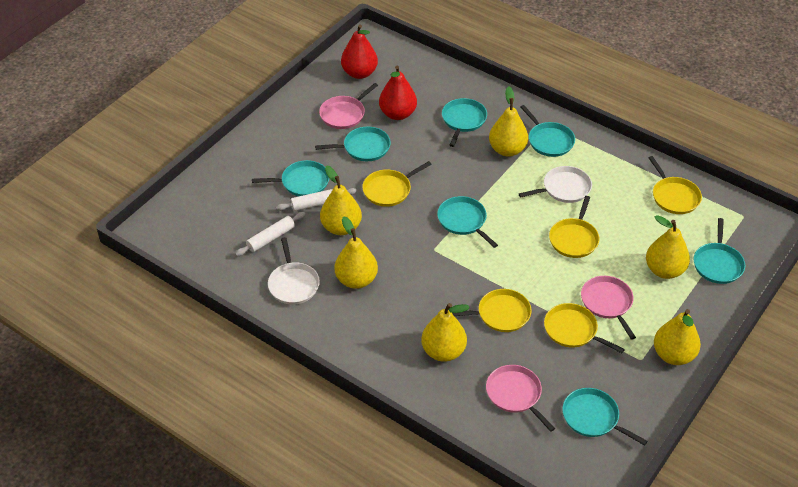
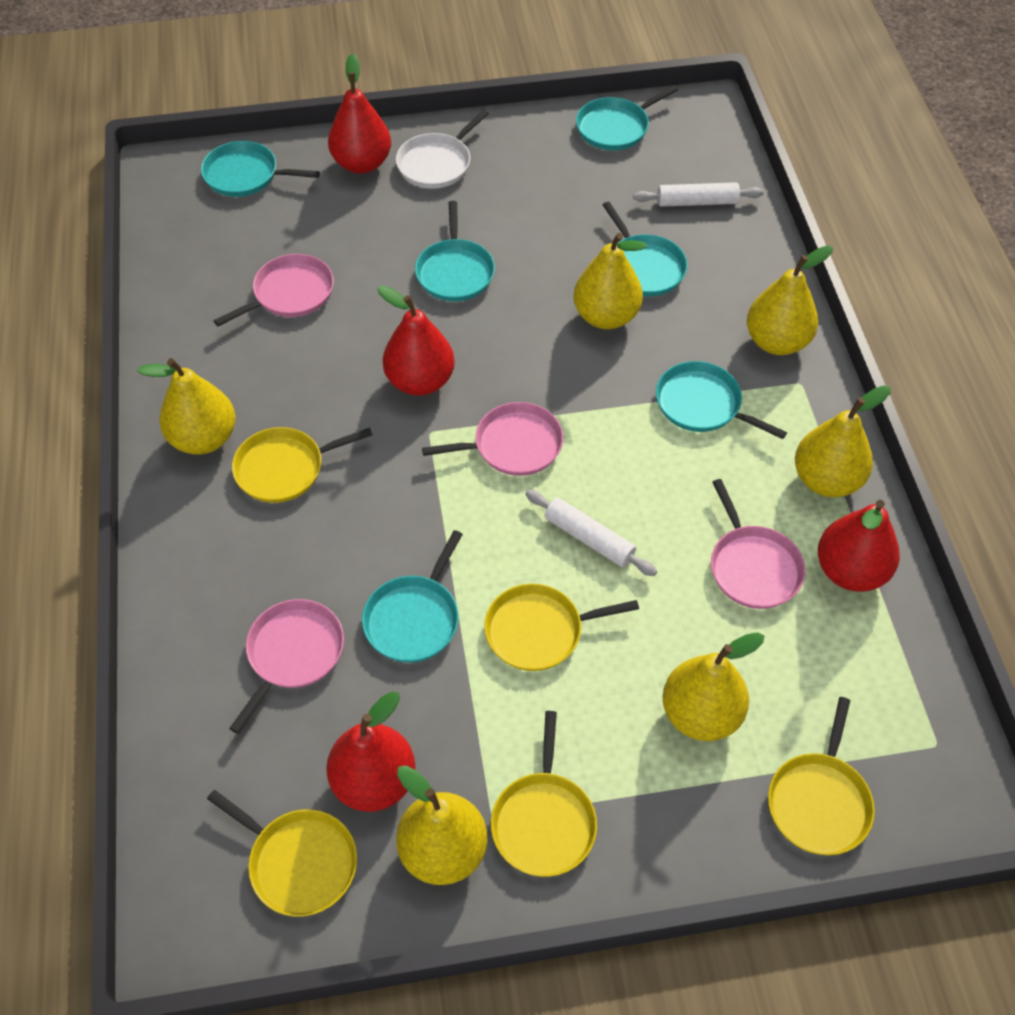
pink pan: [319,83,378,129] [486,365,555,432] [581,276,636,340] = 3 -> [214,254,334,327] [229,599,344,734] [422,402,563,476] [711,479,805,609] = 4
red pear: [341,24,378,79] [379,65,417,120] = 2 -> [326,692,415,812] [328,53,391,173] [377,286,455,396] [818,500,900,592] = 4
turquoise pan: [252,160,329,196] [315,126,391,161] [437,196,498,248] [442,98,487,147] [521,105,575,157] [562,388,648,446] [693,218,745,284] = 7 -> [201,141,320,197] [362,530,463,663] [415,201,495,301] [576,85,678,150] [603,202,688,296] [656,361,787,439] = 6
white pan: [268,237,320,305] [519,166,592,203] = 2 -> [396,110,489,189] = 1

